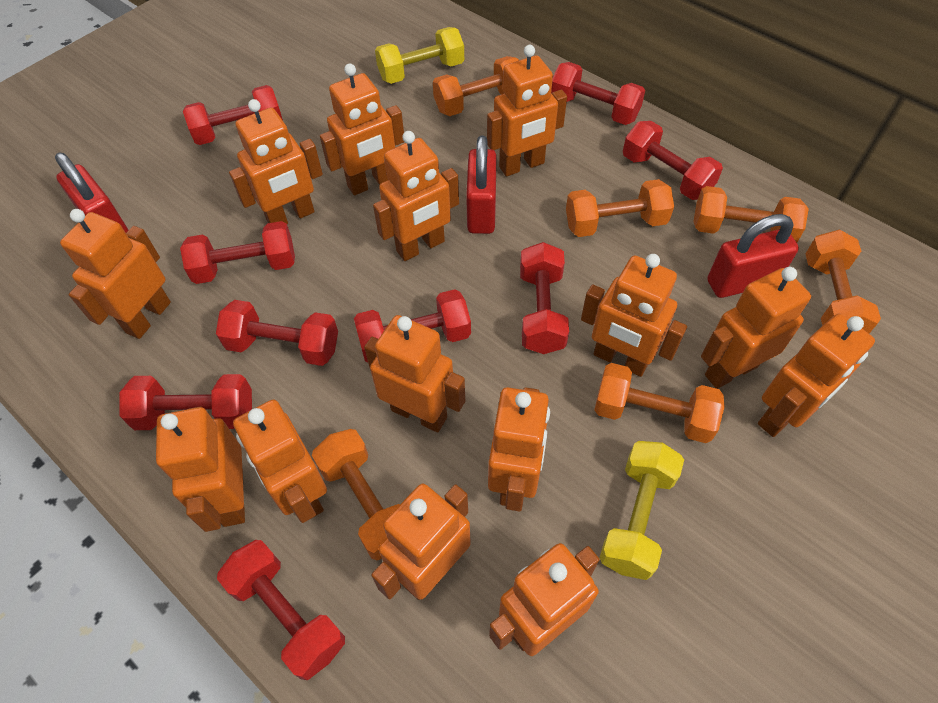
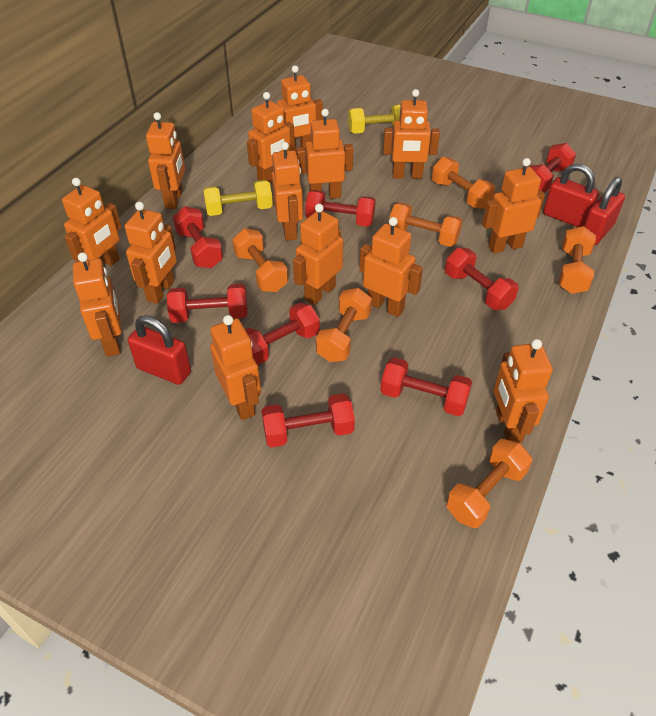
red dumbbell: [119,374,252,430] [180,221,295,284] [183,85,283,145] [216,300,338,366] [217,540,345,680] [354,289,471,362] [520,242,569,354] [551,62,645,125] [623,121,723,200] = 9 -> [167,284,248,323] [173,206,223,268] [245,303,320,365] [261,393,355,448] [305,190,376,227] [380,357,472,416] [445,248,519,310] [530,143,576,192] = 8

